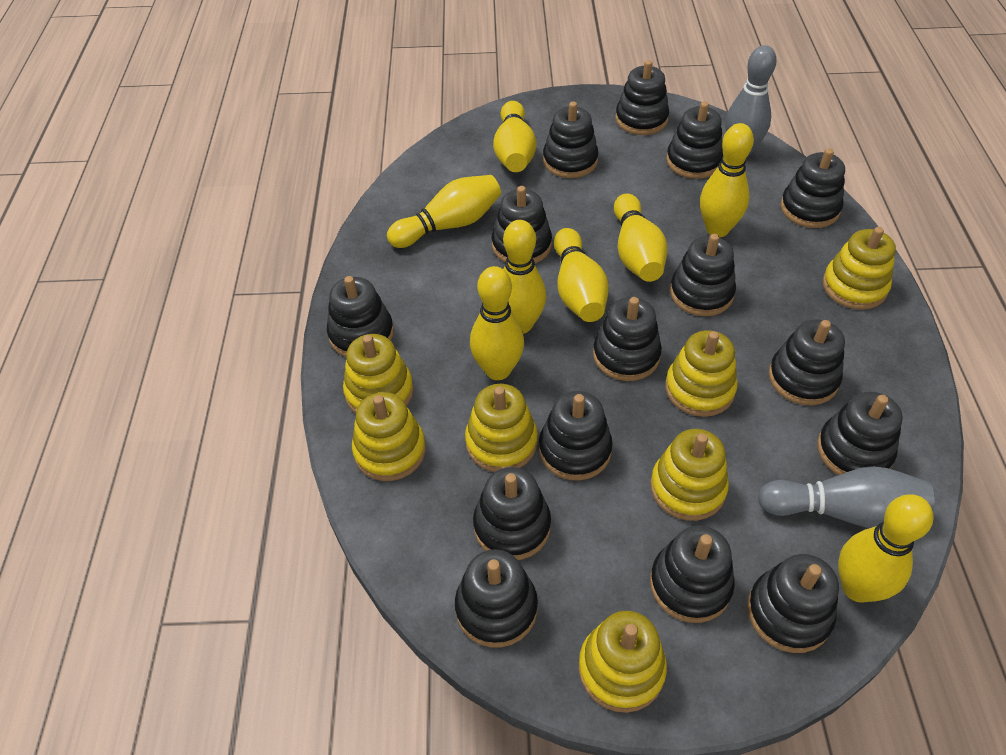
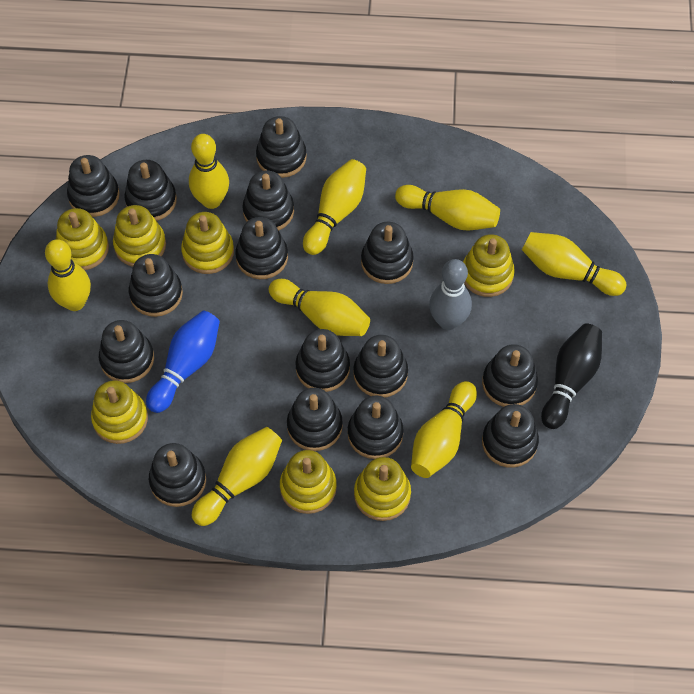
black bowling pin: none = 0 -> [541,323,602,429] = 1
blue bowling pin: none = 0 -> [146,311,220,413] = 1
grey bowling pin: [726,45,777,156] [758,466,934,528] = 2 -> [429,259,472,330] = 1

